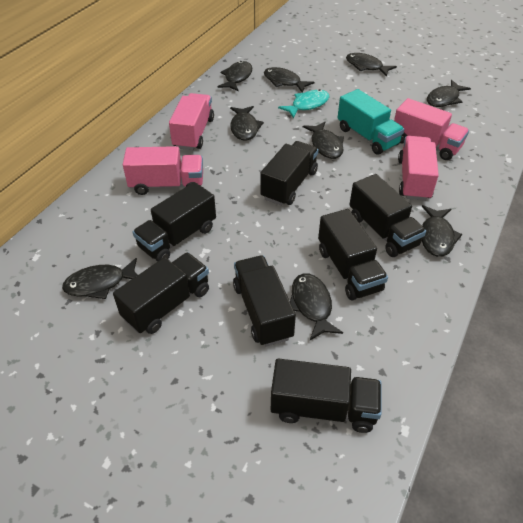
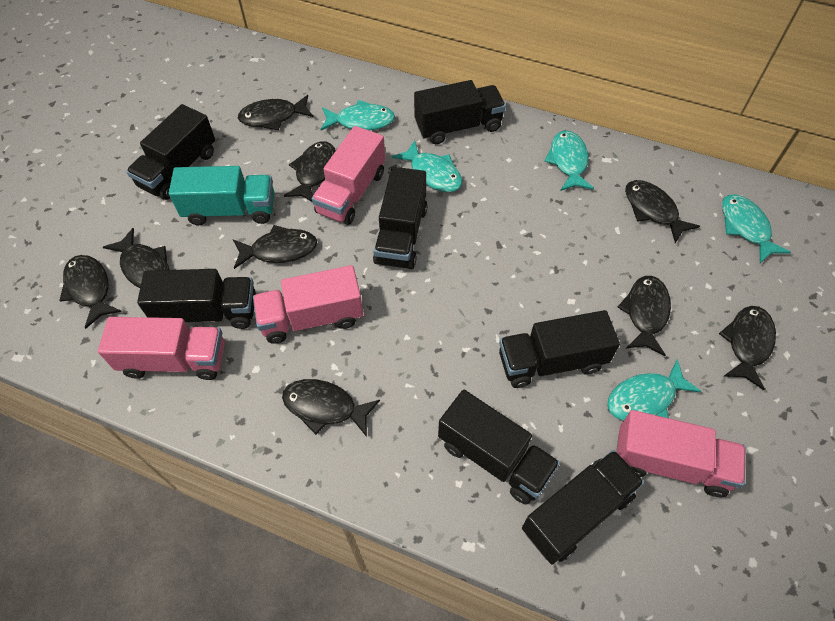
turquoise fish: [278,89,329,119] = 1 -> [320,100,395,131] [392,140,462,192] [544,130,594,191] [607,359,701,421] [722,194,791,263] = 5

